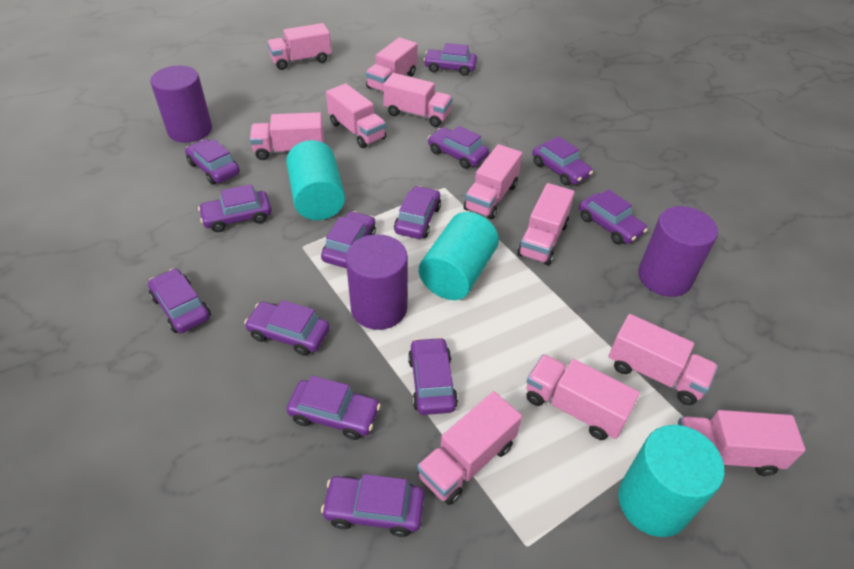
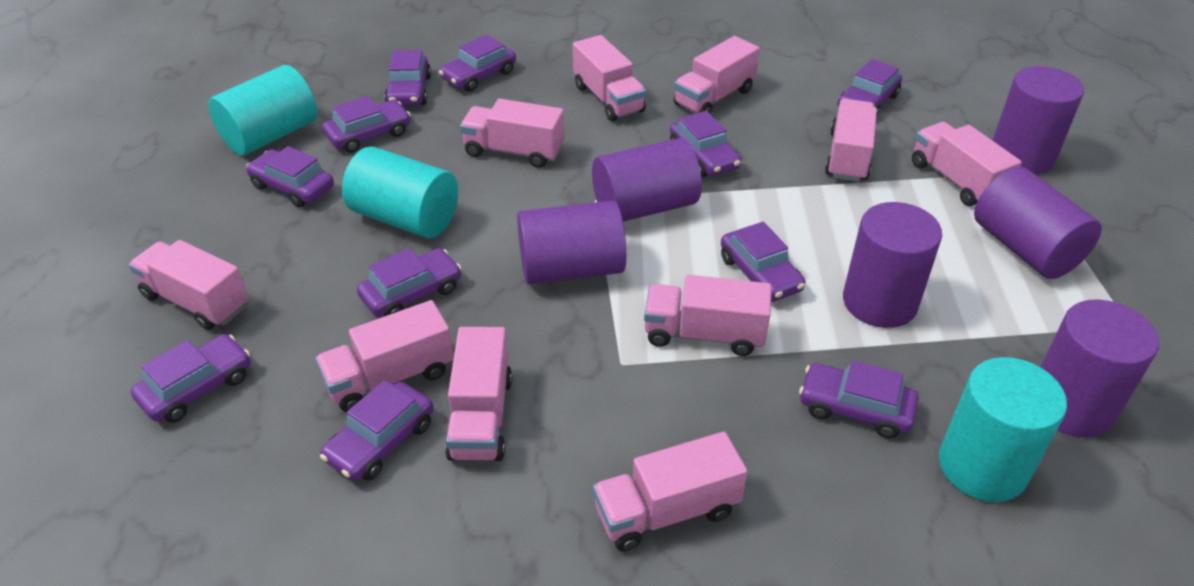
pink truck: [250,112,324,160] [267,23,332,70] [326,83,386,148] [366,37,418,92] [383,73,453,127] [417,391,522,505] [464,144,522,219] [517,183,575,265] [526,354,640,440] [609,314,718,405] [678,410,806,476] = 11 -> [129,240,249,330] [316,300,454,412] [445,327,512,461] [460,99,564,168] [573,35,646,121] [593,432,747,551] [644,275,772,356] [674,36,760,114] [825,99,877,182] [912,122,1022,206] = 10
purple car: [148,269,211,333] [185,139,240,185] [198,184,272,232] [244,300,330,356] [286,376,381,440] [321,211,376,268] [321,474,424,537] [394,186,441,239] [408,337,458,415] [424,43,477,76] [428,126,489,169] [532,136,593,186] [579,189,648,244] = 13 -> [131,334,251,423] [246,146,334,208] [320,380,434,481] [322,96,411,153] [357,248,462,317] [384,50,431,106] [439,35,516,92] [670,111,741,177] [721,222,806,302] [799,360,919,438] [838,59,902,117] = 11
purple cylinder: [150,66,212,143] [346,234,408,330] [638,206,718,297] = 3 -> [517,201,626,284] [592,138,702,222] [843,202,942,328] [974,167,1102,279] [992,66,1084,174] [1040,299,1159,437] = 6

